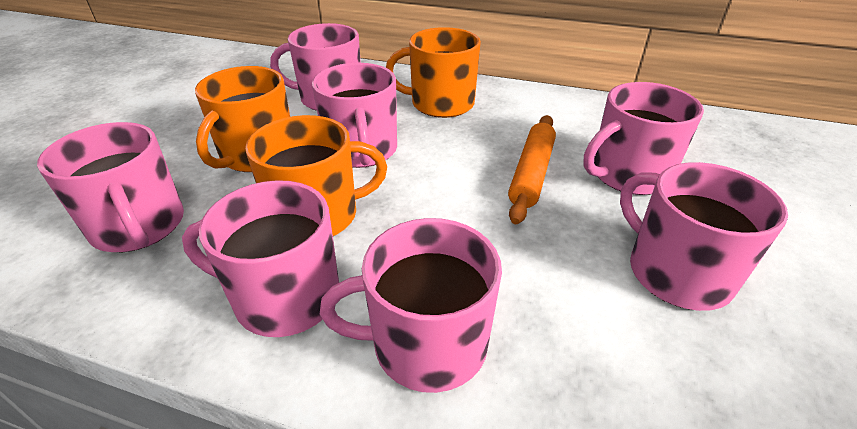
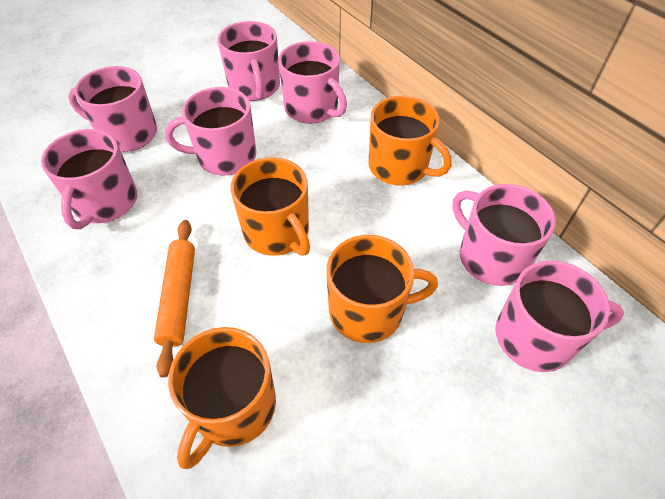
orange mug: [195,66,290,172] [245,115,387,236] [386,27,481,118] = 3 -> [168,327,276,469] [230,157,310,256] [326,235,438,343] [368,96,451,186] = 4

